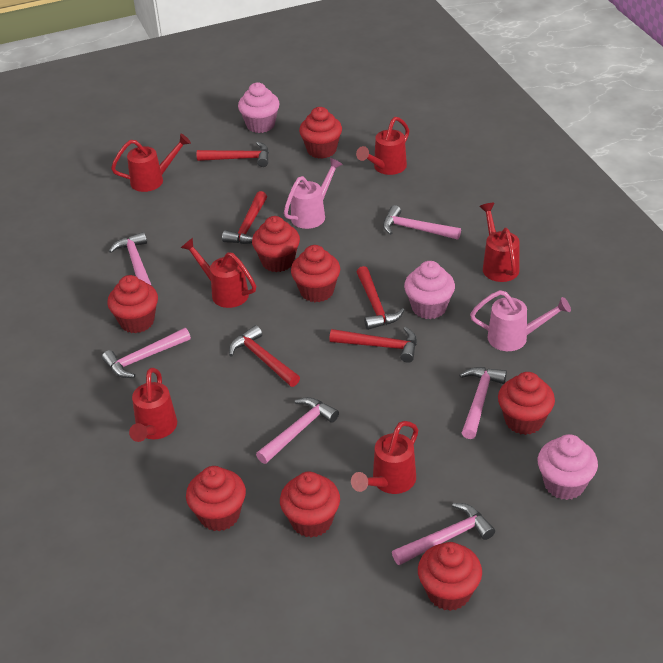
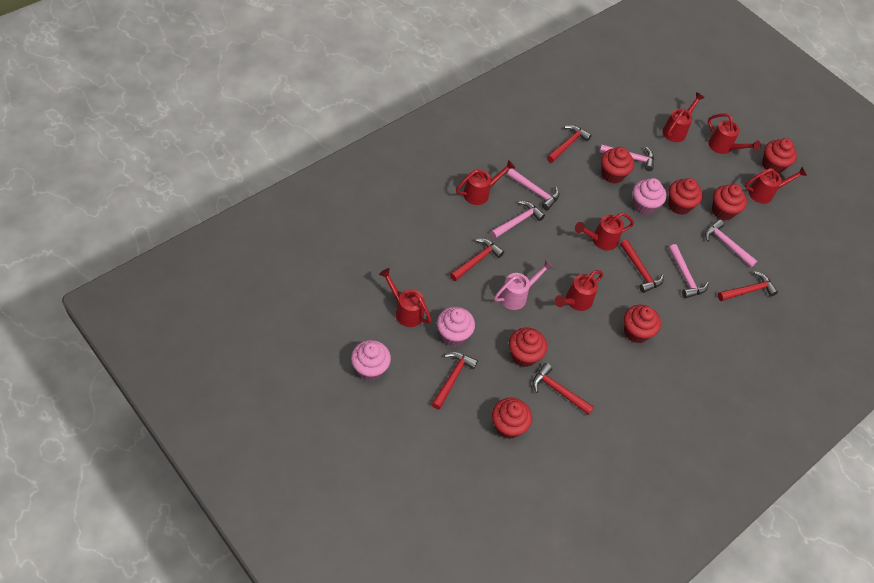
pink hammer: [102,328,191,378] [109,232,151,285] [256,397,339,464] [383,205,461,240] [392,503,495,565] [459,367,507,439] = 6 -> [490,201,545,239] [507,169,559,210] [599,144,654,171] [669,244,709,298] [705,219,757,267] = 5
pink watering can: [284,158,343,229] [470,290,571,351] = 2 -> [494,260,554,310] = 1
red cupcake: [107,275,158,333] [186,466,246,531] [252,216,300,272] [280,471,340,538] [291,245,340,302] [299,107,342,159] [418,542,482,611] [498,372,555,435] = 8 -> [492,398,532,439] [509,328,547,367] [601,147,634,184] [624,305,661,343] [668,178,703,215] [712,184,747,221] [762,138,797,174] = 7
red hammer: [197,142,269,167] [222,191,267,244] [229,325,300,387] [329,327,417,363] [357,266,404,330] = 5 -> [431,352,478,409] [450,239,504,281] [533,363,594,415] [547,125,592,163] [620,239,664,293] [718,271,778,301] = 6
red watering can: [111,133,191,192] [129,368,177,442] [181,238,256,308] [351,421,418,494] [356,117,409,175] [479,203,520,282] = 6 -> [379,268,432,327] [456,160,515,205] [554,270,603,311] [575,213,634,251] [663,92,705,142] [708,113,761,154] [745,167,807,204] = 7

